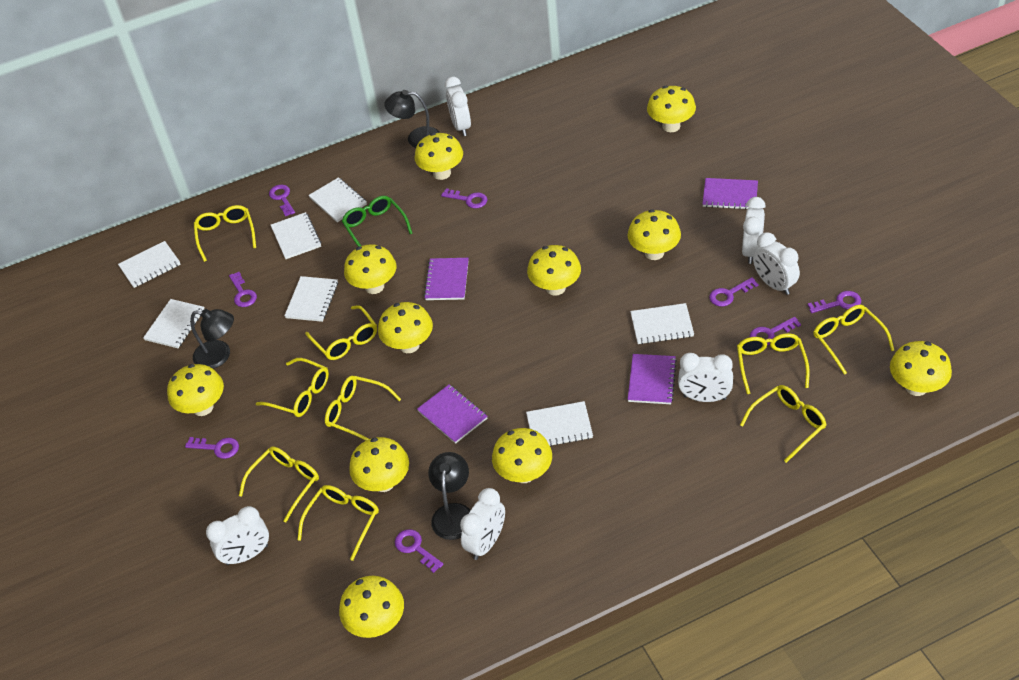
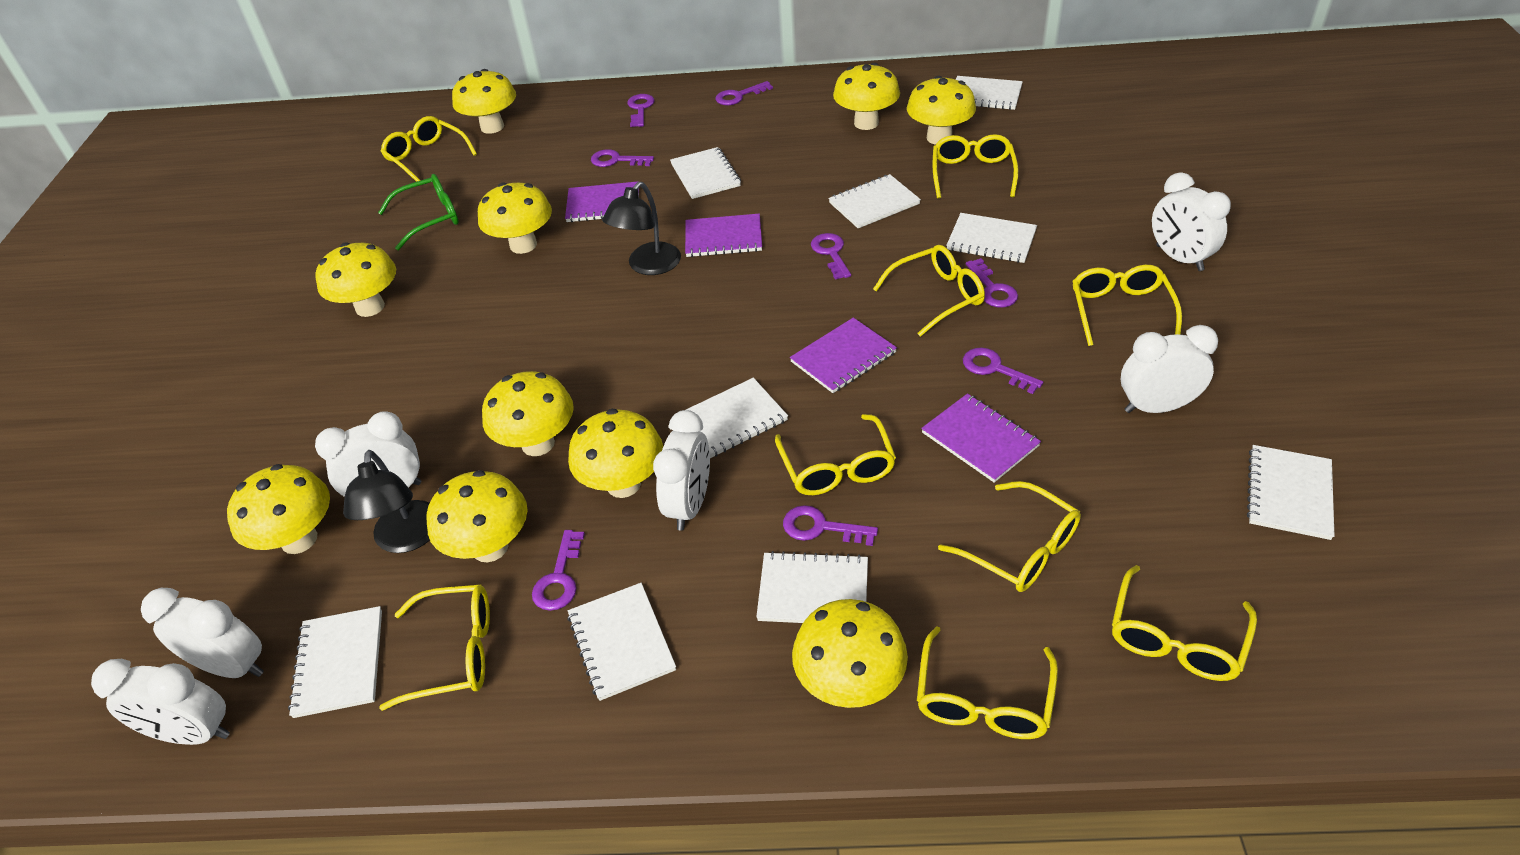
black lamp: [190,309,234,369] [384,90,440,148] [428,452,471,540] = 3 -> [343,450,430,553] [602,182,681,275] = 2
white notebook: [118,241,181,288] [143,299,204,348] [271,212,321,259] [284,276,338,322] [308,177,367,222] [526,401,593,446] [630,303,694,344] = 7 -> [288,606,382,718] [567,583,676,701] [670,147,741,199] [686,378,788,458] [756,551,868,623] [828,174,921,228] [946,213,1037,263] [956,76,1023,110] [1247,445,1335,540] = 9
yellow mushroom: [167,364,224,416] [339,576,404,638] [344,244,396,294] [349,437,409,492] [378,302,433,353] [415,133,463,180] [492,428,552,483] [527,245,581,296] [627,209,681,260] [647,86,696,132] [890,341,952,396] = 11 -> [227,464,330,554] [315,243,396,317] [426,470,527,562] [452,69,516,134] [478,182,552,254] [482,371,574,456] [568,409,663,498] [792,599,908,708] [833,63,900,130] [907,76,976,145] = 10

